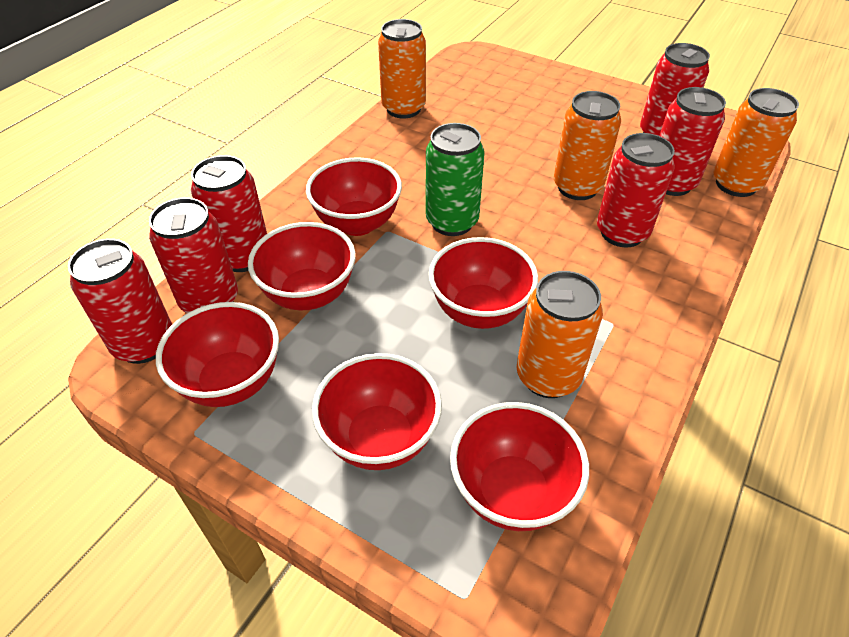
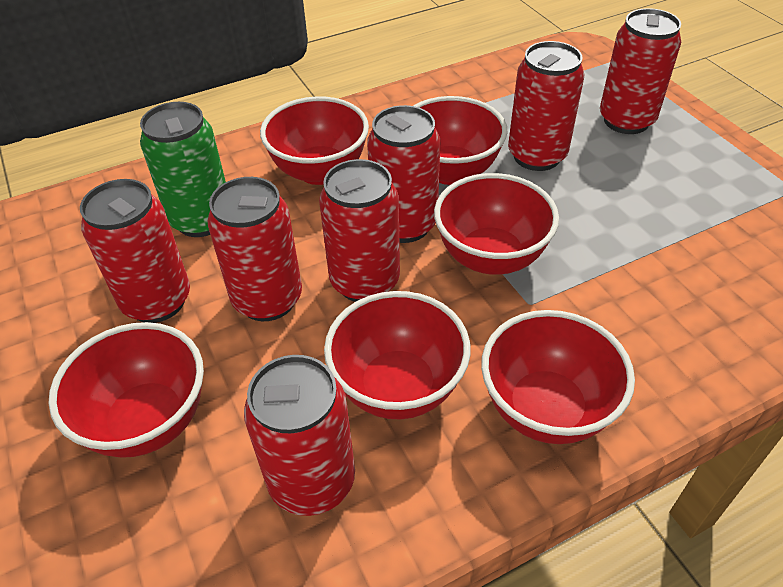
orange can: [378,19,426,118] [516,271,603,398] [554,91,621,200] [713,88,799,197] = 4 -> none = 0
red can: [68,239,172,364] [149,198,238,313] [191,155,267,272] [597,133,675,248] [640,43,710,136] [660,87,726,196] = 6 -> [80,179,190,323] [207,177,302,321] [244,355,355,516] [319,159,400,302] [367,105,440,243] [508,41,584,171] [600,8,681,134] = 7

